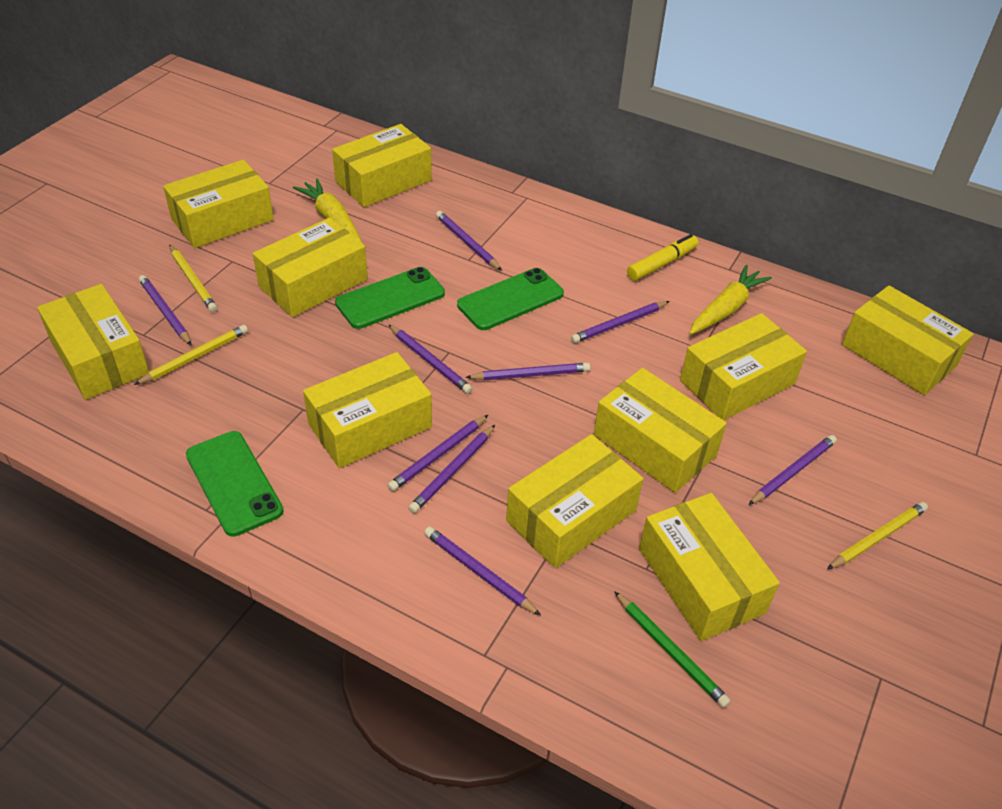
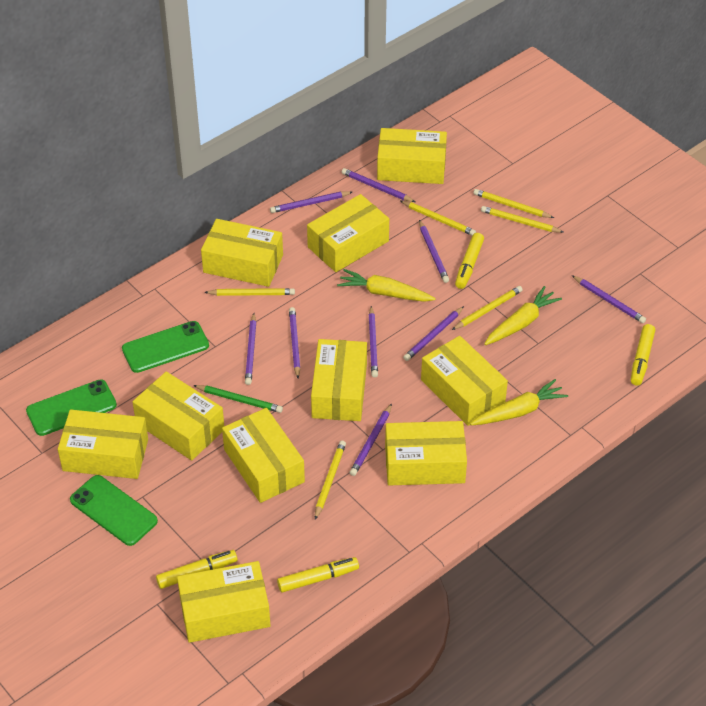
yellow carrot: [293,178,362,243] [690,265,772,335] = 2 -> [337,269,436,302] [470,379,568,425] [484,286,562,345] = 3
yellow marker: [627,234,698,281] = 1 -> [156,550,238,589] [277,557,359,592] [455,233,484,289] [631,324,655,386] = 4
yellow pencil: [134,325,248,385] [169,245,217,312] [827,502,928,569] = 3 -> [204,288,295,296] [315,440,346,519] [401,201,476,235] [452,286,523,330] [473,189,554,218] [481,206,564,233] = 6

